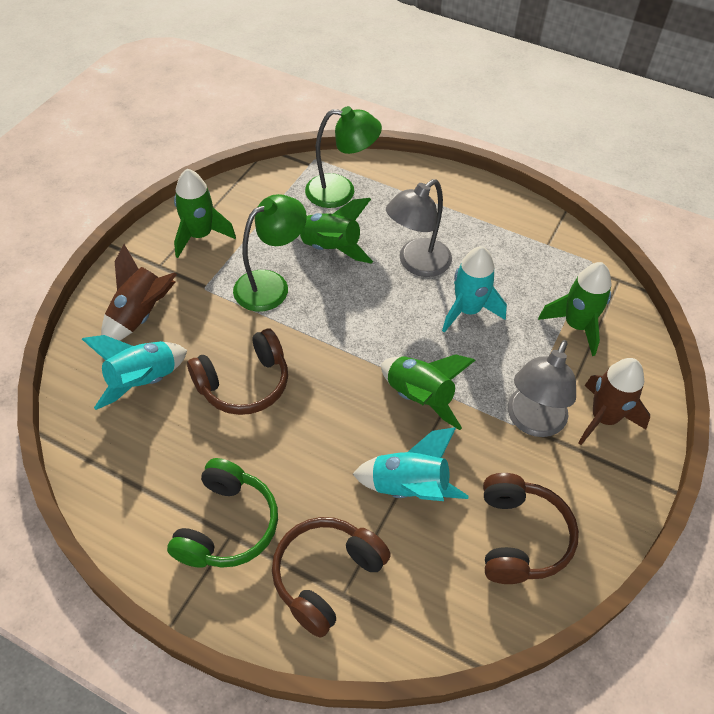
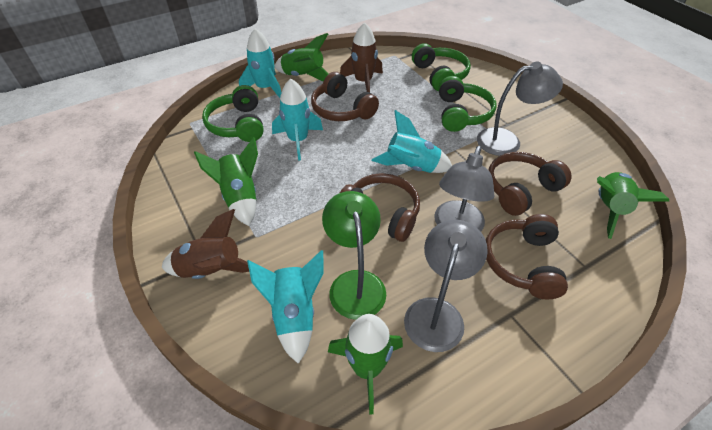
brown headphones: [187,329,288,415] [272,517,391,638] [483,473,579,584] = 3 -> [311,72,379,121] [340,173,420,242] [486,214,568,300] [489,152,572,216] = 4
green headphones: [167,458,278,568] = 1 -> [202,85,264,142] [412,43,471,91] [439,76,496,132] = 3
green lamp: [233,194,307,312] [305,106,382,208] = 2 -> [322,191,386,320] = 1
grey lamp: [386,179,452,277] [508,340,576,437] = 2 -> [404,219,488,352] [434,146,494,231] [477,62,563,156] = 3
turquoise rocket: [82,335,187,410] [353,427,468,501] [442,246,507,333] = 3 -> [239,29,282,98] [247,250,324,364] [272,79,323,161] [372,110,452,173] = 4

